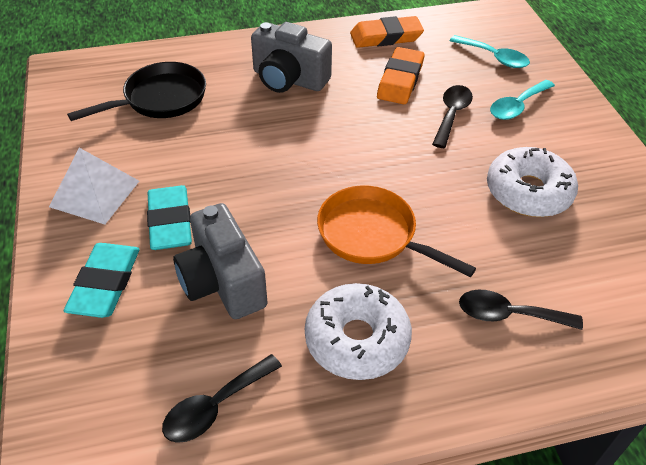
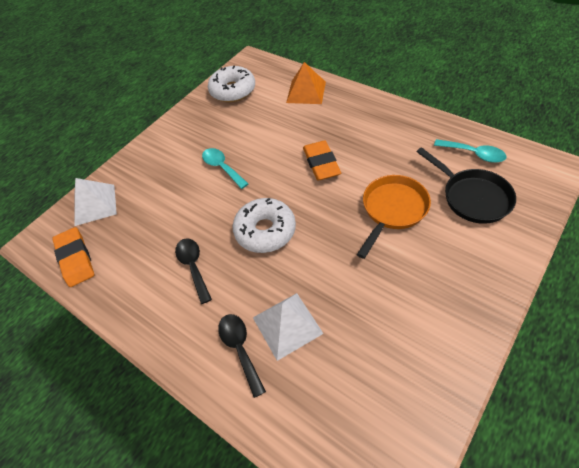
black spoon: [162,354,282,443] [432,85,473,148] [459,290,583,330] = 3 -> [175,238,212,304] [218,314,266,398] = 2
grey camera: [173,203,268,319] [251,22,332,93] = 2 -> none = 0
orange pyramid: none = 0 -> [286,62,326,104] = 1
turquoise eraser: [64,243,140,318] [147,185,192,250] = 2 -> none = 0
white pyramid: [49,148,139,224] = 1 -> [74,178,117,226] [253,293,324,361] = 2

